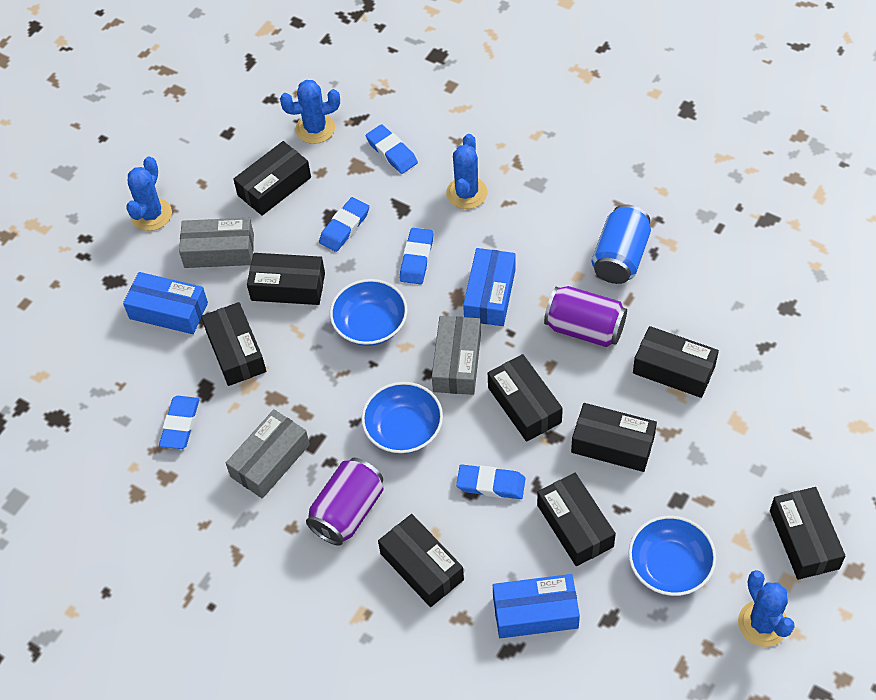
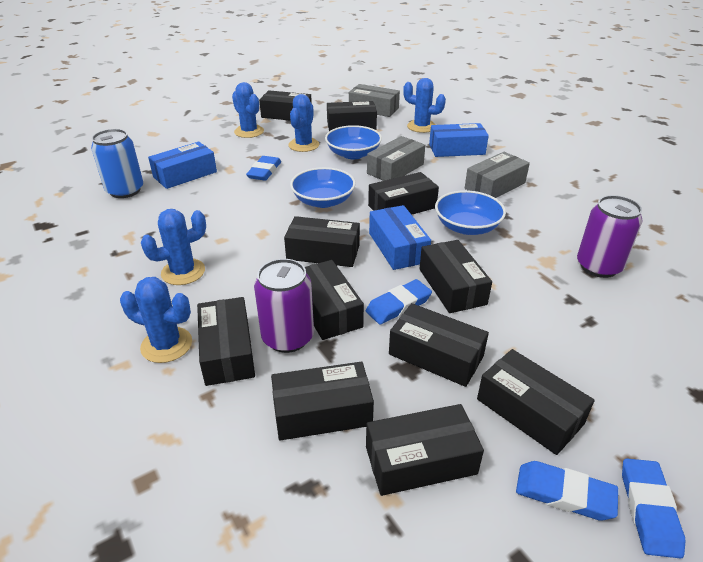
black box: [201,302,266,386] [233,141,311,216] [247,253,325,305] [378,514,464,607] [488,354,563,442] [537,473,616,566] [571,403,657,472] [633,326,719,398] [770,487,845,580] = 9 -> [197,297,255,386] [259,90,312,121] [271,362,374,441] [284,216,360,267] [305,260,364,340] [327,101,377,131] [366,404,484,496] [368,172,439,215] [389,303,489,387] [420,240,492,313] [477,349,595,455] = 11
blue cactus: [126,156,172,231] [280,80,340,144] [446,134,488,209] [738,570,795,647] = 4 -> [120,277,192,363] [141,209,206,285] [232,82,264,138] [289,94,319,152] [403,78,446,133] = 5
blue eraser: [159,396,199,449] [319,197,369,252] [366,124,418,174] [400,228,433,285] [456,465,525,499] = 5 -> [246,156,281,181] [366,279,432,325] [516,461,618,521] [622,458,685,558] = 4

